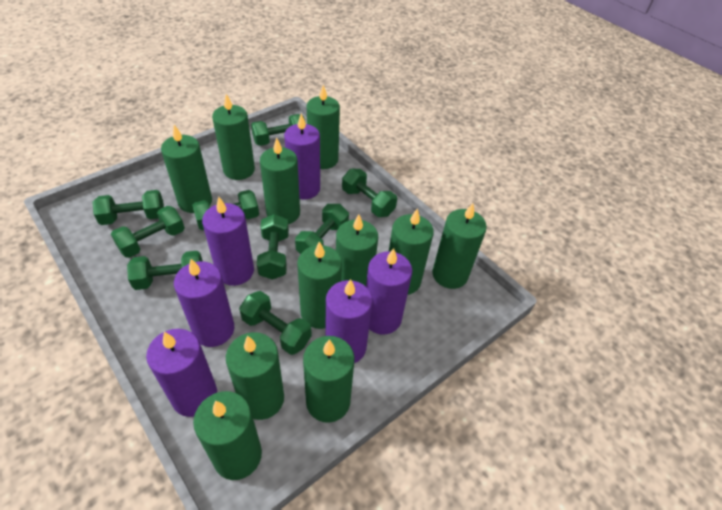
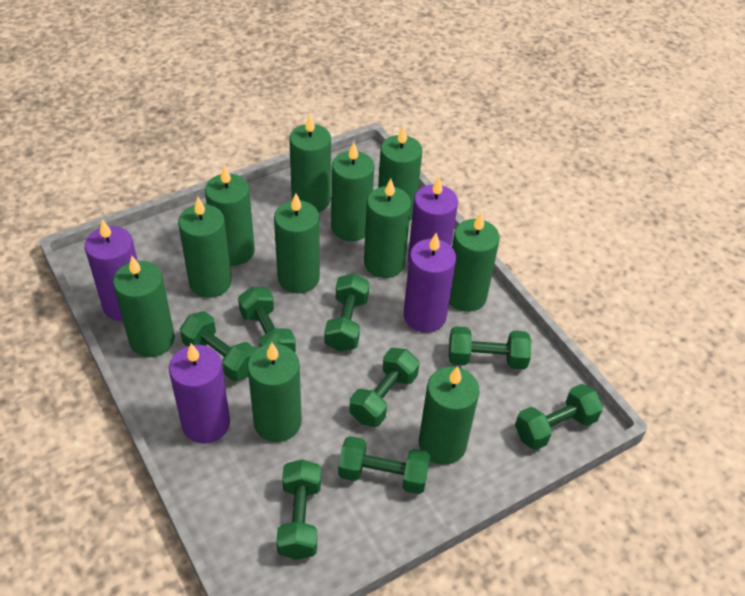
green dumbbell: [92,190,164,225] [111,206,185,258] [127,251,203,290] [192,190,259,230] [239,291,312,355] [251,114,306,146] [257,214,289,280] [295,204,349,254] [342,169,397,217] = 9 -> [180,311,256,381] [238,287,296,352] [276,459,321,560] [325,273,370,352] [338,436,431,494] [349,348,419,427] [448,326,531,370] [515,384,603,450] = 8
purple candle: [146,329,217,417] [174,259,234,347] [202,197,254,286] [284,113,320,200] [326,279,372,363] [366,248,412,335] = 6 -> [85,219,138,321] [169,343,230,444] [404,233,456,333] [408,177,458,263] = 4

